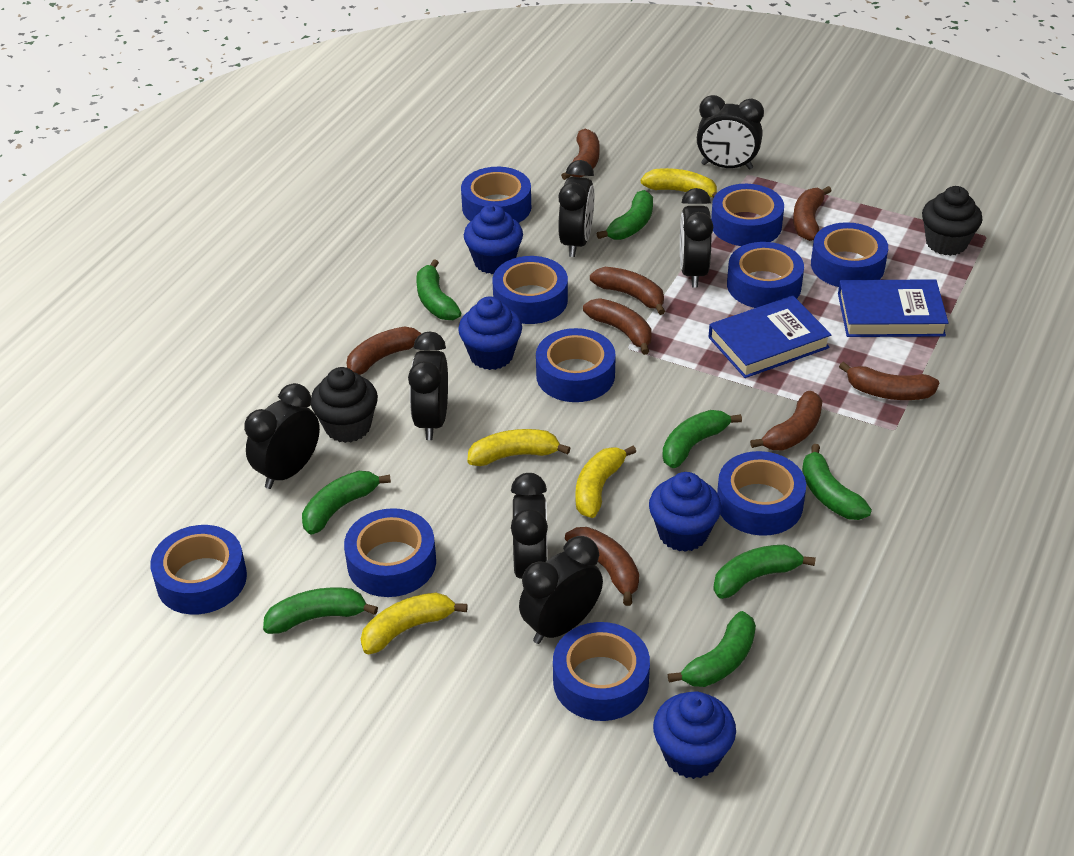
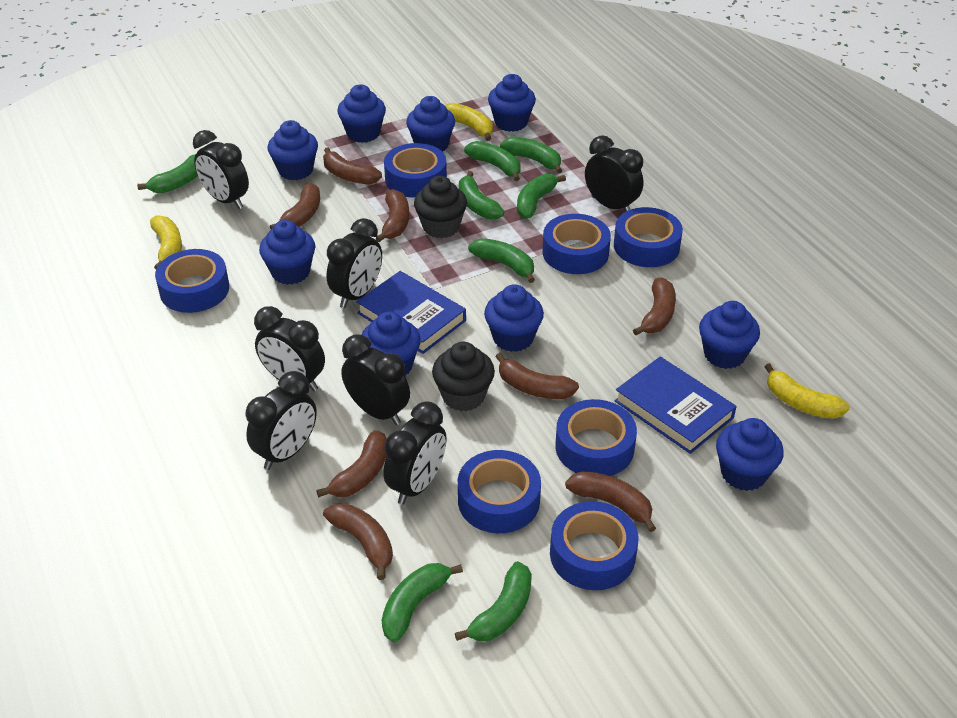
blue cupcake: [458,297,522,370] [464,204,523,274] [649,472,721,552] [653,692,736,779] = 4 -> [259,220,315,285] [267,120,318,180] [337,84,386,143] [361,311,421,376] [406,96,455,152] [484,284,544,352] [488,74,536,132] [699,301,760,369] [716,418,784,491] = 9
blue tape: [150,525,247,615] [344,508,436,597] [461,167,531,223] [492,256,568,324] [536,328,616,402] [553,622,650,721] [711,184,784,246] [717,451,806,536] [727,242,804,308] [811,222,888,287] = 10 -> [155,249,229,313] [384,143,447,198] [458,450,541,533] [543,214,611,274] [550,501,639,590] [555,399,637,476] [614,207,683,267] = 7
yellow banana: [361,593,468,654] [467,429,571,466] [575,446,636,518] [641,168,717,198] = 4 -> [150,215,182,269] [445,103,493,141] [764,363,850,419] = 3

